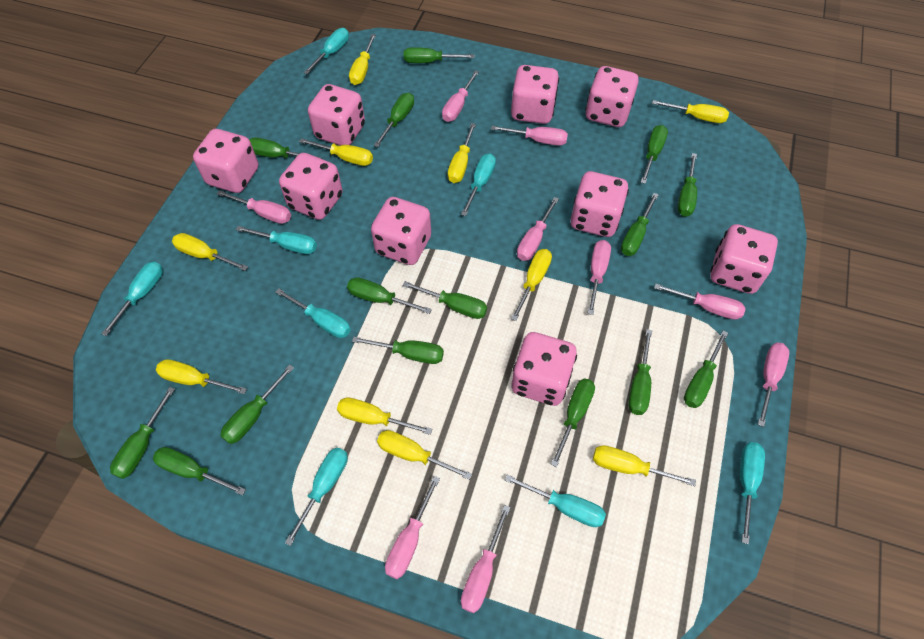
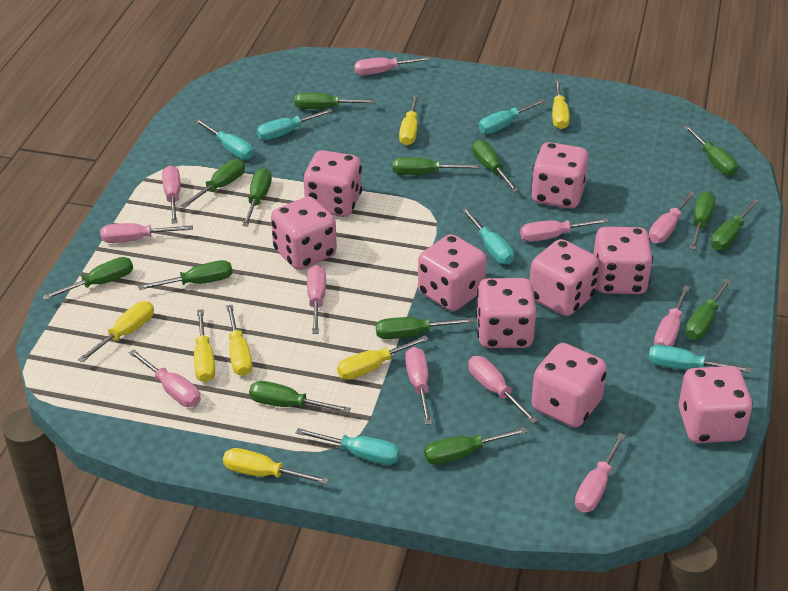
green screwdriver: [110,387,175,479] [153,447,246,496] [220,364,294,444] [249,137,321,159] [347,277,432,314] [352,337,444,364] [374,93,414,147] [403,281,487,319] [404,47,475,63] [551,379,595,467] [621,193,659,256] [628,329,652,415] [640,125,668,184] [678,153,697,217] [684,331,728,408] = 15 -> [42,257,133,300] [138,260,233,290] [181,159,245,208] [242,168,272,227] [249,381,351,413] [295,92,376,109] [376,317,474,339] [393,157,479,175] [424,427,527,465] [472,140,519,192] [684,125,738,176] [685,279,731,340] [689,191,715,250] [711,199,759,250] = 14
pink screwdriver: [217,190,291,224] [385,476,440,579] [442,70,479,122] [461,505,511,613] [491,126,568,146] [517,197,559,261] [587,240,611,315] [654,284,745,320] [758,343,789,427] = 9 -> [100,223,193,243] [129,349,201,407] [162,166,180,224] [307,265,326,334] [354,57,432,75] [405,347,432,425] [468,356,538,424] [520,218,609,242] [575,433,626,512] [649,191,695,243] [654,285,690,347] = 11
turquoise screwdriver: [101,262,163,336] [236,226,317,254] [275,288,351,338] [285,447,348,546] [304,28,349,74] [461,154,496,216] [505,474,606,527] [740,442,765,544] = 8 -> [194,119,254,160] [257,109,333,140] [296,428,400,465] [461,208,514,265] [479,99,545,134] [648,345,752,373] = 6
yellow screwdriver: [156,359,247,394] [172,233,248,271] [299,138,373,166] [337,398,432,435] [349,34,376,85] [377,430,472,480] [448,123,476,183] [511,249,552,321] [593,445,696,486] [652,100,729,123] = 10 -> [78,301,154,363] [194,309,215,382] [223,448,329,485] [226,305,252,376] [337,335,429,380] [399,94,419,146] [552,79,570,129] = 7

